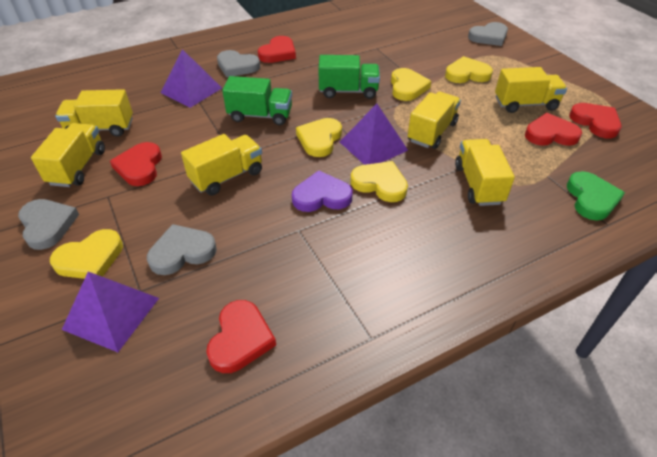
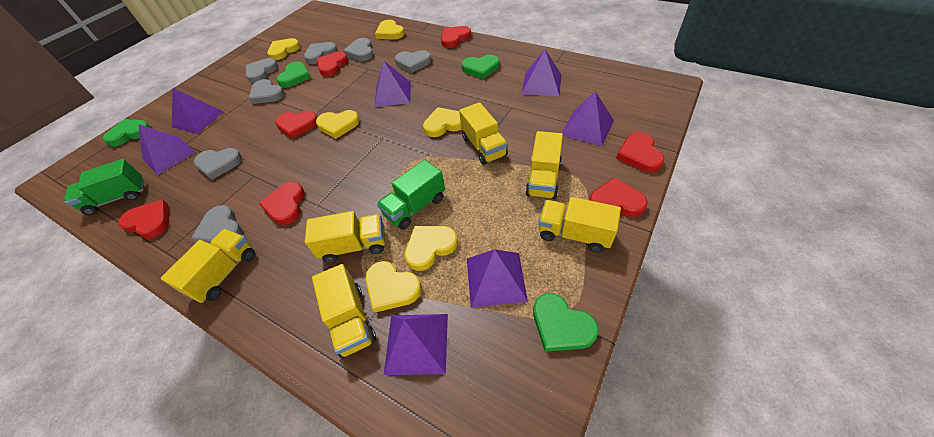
green heart: [567,171,625,220] = 1 -> [103,119,151,147] [277,61,311,88] [462,55,499,79] [533,293,599,352] = 4
grey heart: [18,199,79,250] [147,224,217,275] [217,50,260,77] [468,22,508,46] = 4 -> [191,205,242,244] [194,148,242,180] [246,58,278,83] [249,79,284,104] [304,42,338,64] [343,38,374,61] [395,50,432,73] = 7
purple heart: [292,170,353,212] = 1 -> none = 0
purple pyramid: [62,272,159,352] [160,49,222,108] [340,104,408,165] = 3 -> [139,124,195,175] [172,88,223,134] [374,61,411,107] [384,314,448,375] [467,249,528,308] [522,49,561,96] [562,91,614,146] = 7
red heart: [110,142,162,186] [206,300,276,373] [258,36,296,63] [525,113,582,146] [569,103,622,138] = 5 -> [119,200,169,239] [259,182,305,225] [275,111,317,139] [316,51,348,77] [441,26,471,48] [589,177,647,217] [616,132,665,172] = 7
yellow heart: [50,229,123,279] [296,118,342,157] [350,161,408,202] [391,68,431,101] [445,56,493,83] = 5 -> [267,38,300,60] [316,110,360,139] [365,261,422,312] [375,20,405,40] [404,226,458,271] [423,107,461,137] = 6

